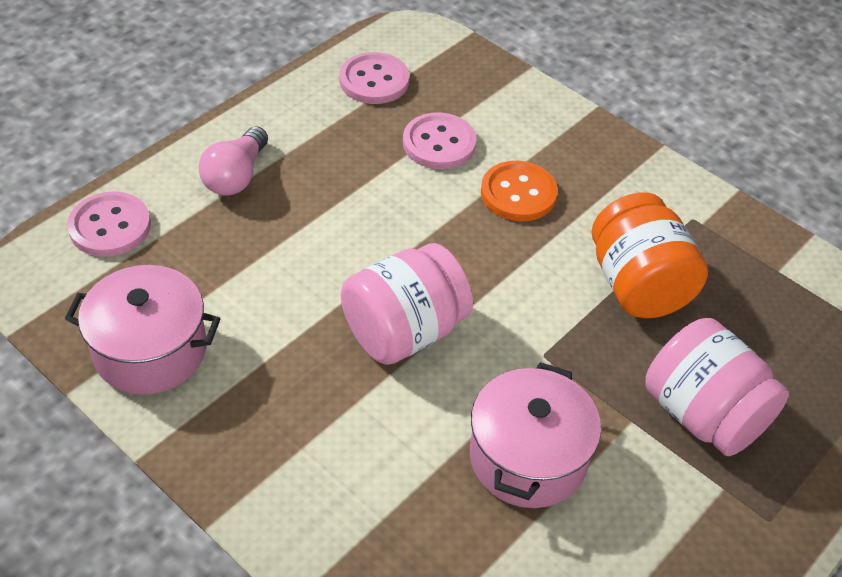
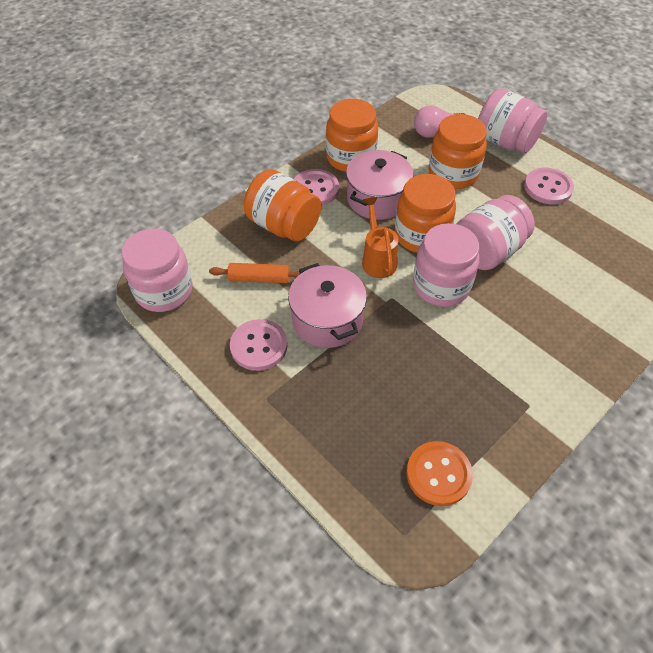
orange jar: [592,192,708,318] = 1 -> [244,169,321,242] [326,99,378,172] [395,174,456,253] [429,114,487,189] = 4
orange rolling pin: none = 0 -> [209,263,300,283] = 1
orange watering can: none = 0 -> [362,197,399,278] = 1
pink jar: [341,243,473,365] [645,318,789,456] = 2 -> [122,228,193,312] [413,223,479,307] [457,195,535,270] [478,89,548,153] = 4

